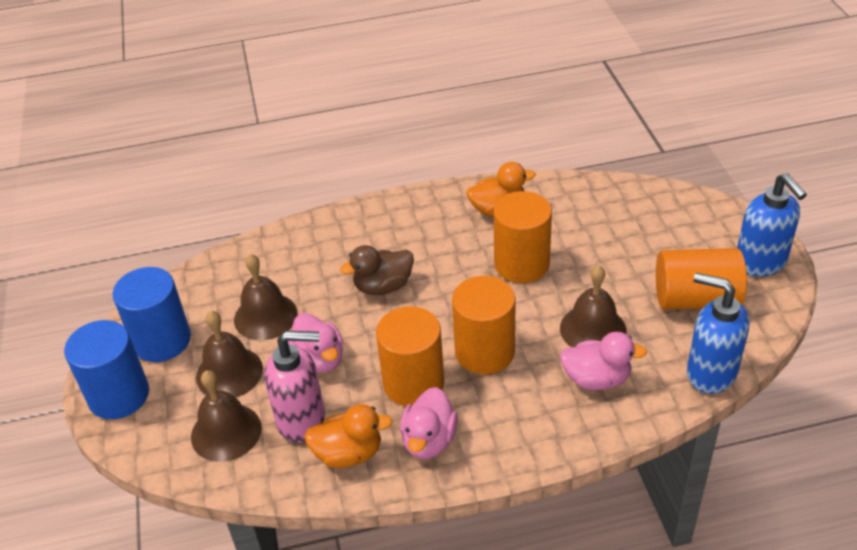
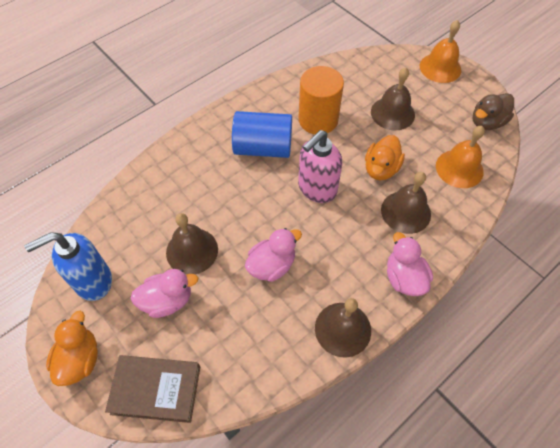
blue cylinder: [64,320,149,419] [113,267,191,362] = 2 -> [232,111,292,158] = 1
blue soap dispenser: [687,273,749,394] [737,173,807,277] = 2 -> [25,232,112,301] = 1
brown book: none = 0 -> [105,355,200,423] = 1
orange bell: none = 0 -> [420,20,461,83] [436,126,485,188] = 2
orange cylinder: [376,306,444,406] [452,276,516,374] [494,191,552,283] [656,248,747,310] = 4 -> [298,66,344,134] = 1

